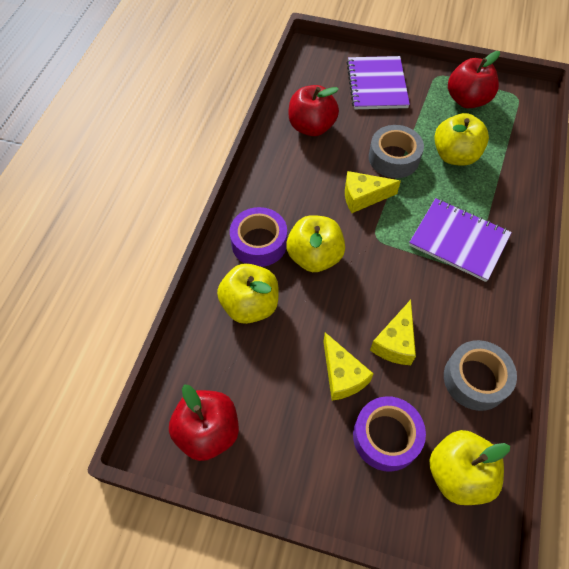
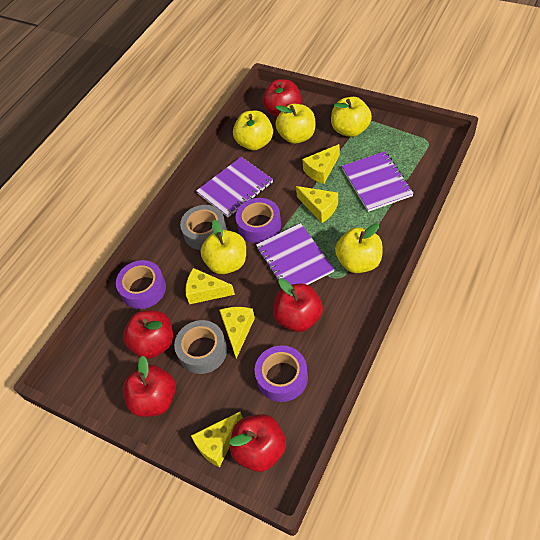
purple notebook: [347,56,410,109] [409,198,512,282] = 2 -> [196,157,273,217] [256,223,334,285] [342,151,414,212] = 3
purple tape: [230,207,287,267] [353,396,426,472] = 2 -> [116,260,166,309] [236,198,281,243] [255,345,308,402] = 3
red apple: [169,384,239,461] [288,85,339,136] [448,51,500,108] = 3 -> [123,310,173,359] [123,356,176,417] [229,414,286,472] [262,79,301,117] [273,278,323,332] = 5
yellow apple: [217,263,279,324] [286,215,345,272] [429,430,510,505] [434,113,489,166] = 4 -> [201,220,246,274] [233,111,273,151] [275,104,315,144] [331,97,372,137] [335,223,383,273] = 5
yellow cheese: [323,332,374,401] [345,171,401,213] [370,300,416,365] = 3 -> [185,268,235,304] [191,412,243,468] [219,307,255,359] [296,186,338,223] [302,144,340,184] = 5

